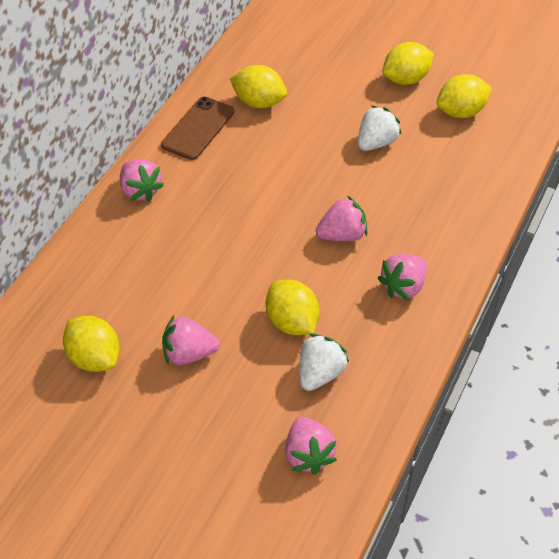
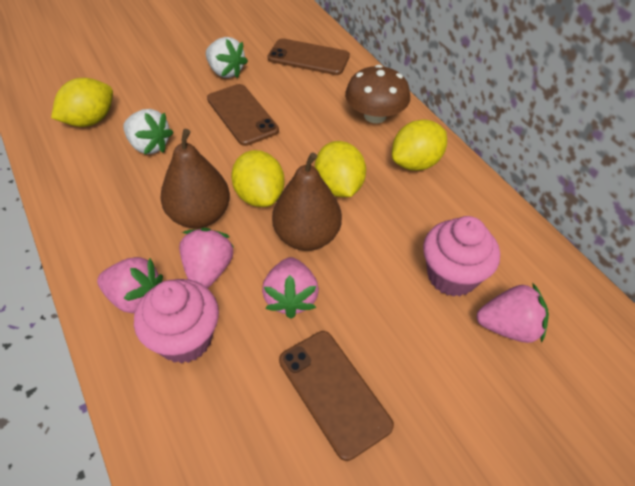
brown mushroom: none = 0 -> [345,65,410,123] = 1
brown pear: none = 0 -> [160,129,230,228] [272,152,342,251] = 2
brown phone: [161,97,235,160] = 1 -> [207,84,279,146] [267,38,350,75] [279,331,394,461] = 3
pink cupcake: none = 0 -> [134,279,219,364] [423,216,500,297] = 2
pink strawberry: [120,159,164,202] [162,316,219,365] [285,417,337,475] [316,195,368,241] [378,254,427,301] = 5 -> [97,257,163,313] [179,228,234,289] [262,257,319,319] [476,283,549,343] = 4
yellow lemon: [63,316,120,372] [230,65,287,108] [266,279,319,335] [383,42,434,85] [437,74,492,118] = 5 -> [51,78,113,127] [231,150,285,207] [315,141,366,197] [392,120,447,171] = 4

